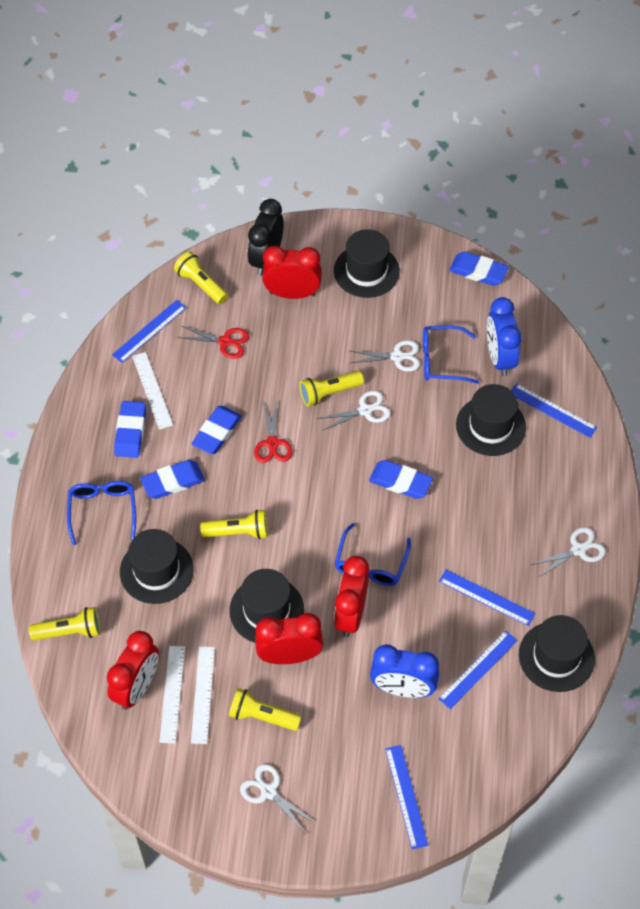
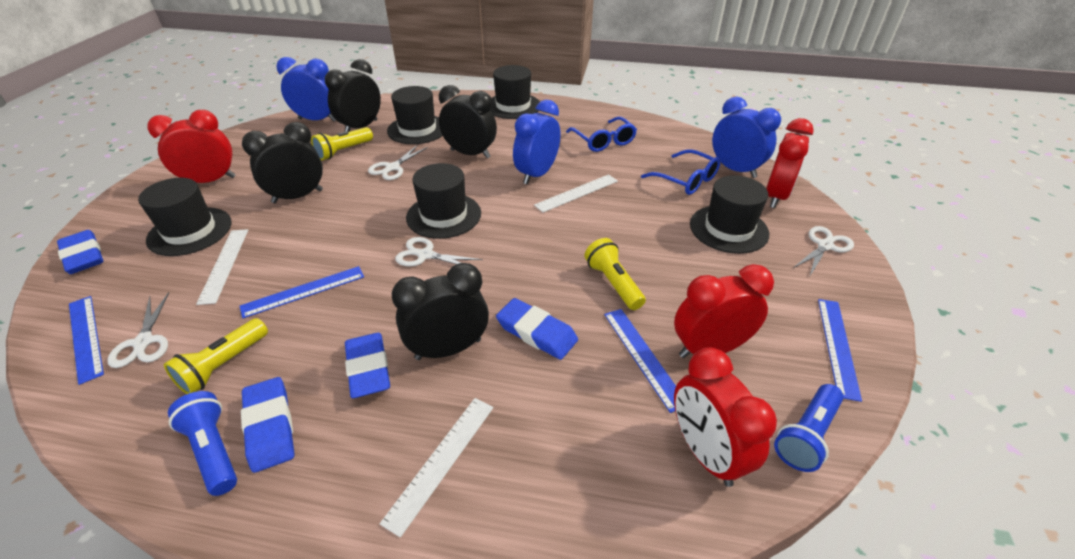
black clock: [248,199,284,276] = 1 -> [242,122,323,203] [325,59,381,132] [392,263,489,360] [439,85,497,158] = 4
blue clock: [370,644,439,698] [487,297,521,376] = 2 -> [276,57,336,121] [513,100,561,185] [712,96,781,178] = 3
blue eraser: [114,401,146,458] [140,460,205,499] [191,406,242,454] [369,460,433,499] [449,252,509,286] = 5 -> [57,230,104,274] [241,377,294,473] [345,333,390,398] [496,298,578,360] = 4
blue flashlight: none = 0 -> [168,391,237,496] [774,384,844,472] = 2
blue glasses: [67,481,136,545] [335,523,411,586] [423,325,479,384] = 3 -> [566,117,637,152] [641,149,721,195] = 2
blue ruler: [112,300,187,363] [385,745,428,849] [438,630,518,709] [439,570,535,626] [511,383,597,438] = 5 -> [69,296,104,385] [240,266,364,318] [604,309,676,413] [818,299,862,402] = 4
red scissors: [177,326,249,359] [254,402,292,463] = 2 -> none = 0
yellow flashlight: [29,607,100,641] [174,252,228,304] [200,510,268,539] [229,688,302,731] [299,371,364,406] = 5 -> [164,318,268,394] [311,127,373,160] [585,238,646,310] = 3

